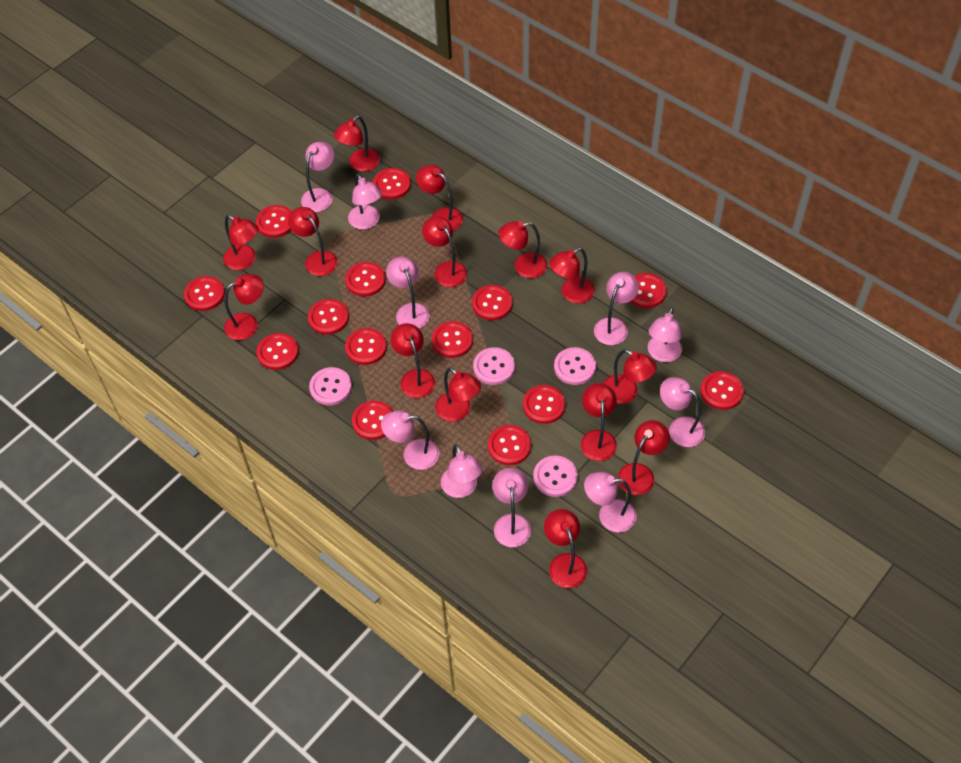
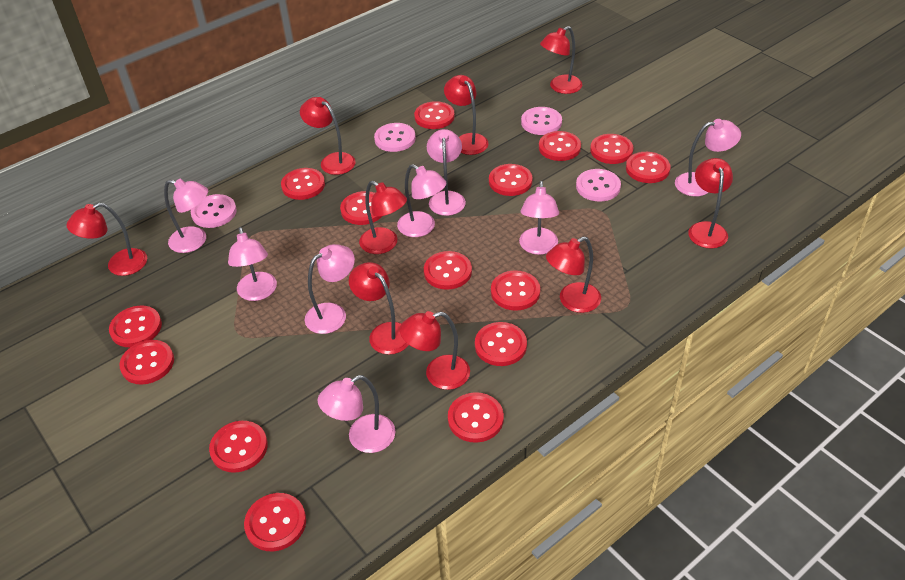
pink lamp: [301,142,334,212] [348,174,382,229] [381,410,440,470] [386,257,430,329] [441,445,482,498] [492,468,531,547] [584,472,637,533] [594,272,639,345] [648,307,682,362] [660,377,705,447] = 10 -> [164,179,208,253] [228,227,277,301] [305,244,355,334] [318,375,395,453] [397,164,447,237] [427,129,466,216] [519,181,559,255] [675,119,741,197] = 8
red button: [184,276,225,311] [256,205,292,238] [257,333,299,370] [308,299,349,335] [345,262,386,297] [345,328,387,365] [352,401,393,440] [373,168,411,200] [432,321,473,358] [472,285,512,320] [488,425,531,465] [523,385,566,424] [630,273,667,308] [700,371,744,410] = 14 -> [109,305,162,347] [119,340,174,385] [209,421,268,473] [244,493,306,551] [281,168,325,200] [340,191,382,225] [414,101,455,129] [424,251,472,290] [448,392,504,443] [475,322,527,366] [489,164,533,196] [491,270,540,311] [539,131,581,161] [590,134,633,164] [626,152,670,183] = 15
red lamp: [223,215,259,270] [224,274,264,340] [288,207,338,276] [334,116,380,171] [390,323,435,398] [416,165,463,231] [422,217,467,287] [435,367,481,422] [498,221,547,278] [544,509,587,588] [549,248,595,304] [581,383,617,461] [603,349,657,404] [618,420,670,495] = 14 -> [67,203,147,276] [300,97,356,175] [349,262,409,355] [359,181,407,254] [400,311,470,390] [444,75,489,155] [540,26,582,94] [546,236,601,313] [688,158,733,249] = 9

